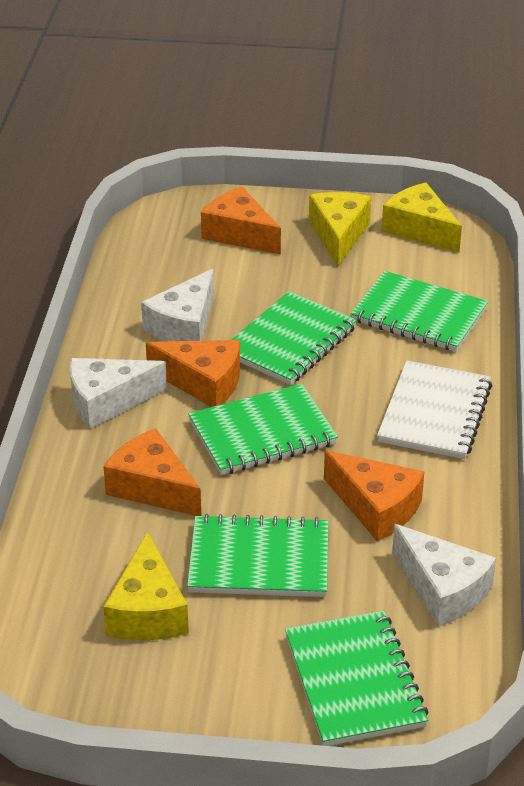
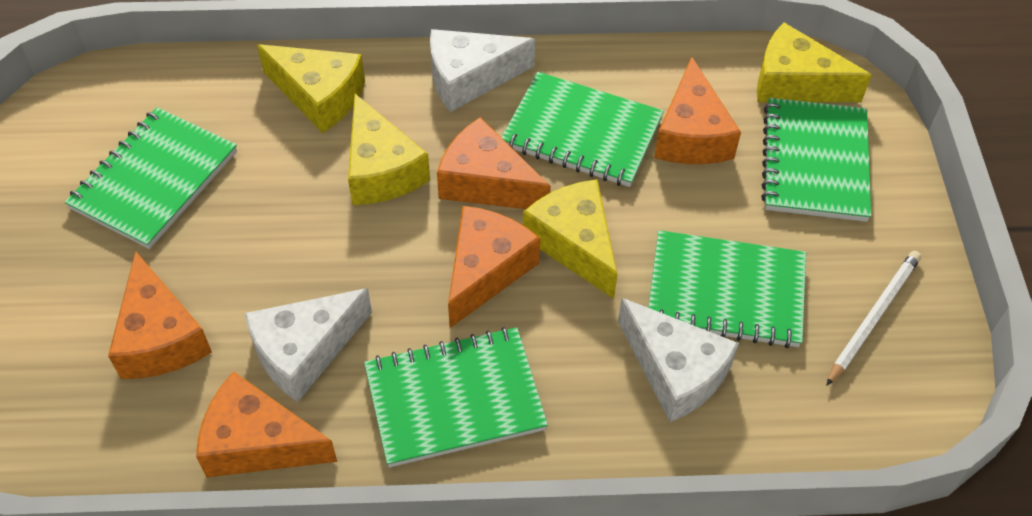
orange cheese: [103,428,201,516] [146,340,240,407] [201,187,281,255] [324,450,424,541] = 4 -> [108,251,212,379] [196,371,337,477] [437,117,551,209] [448,206,540,328] [654,57,741,164] = 5
white notebook: [377,360,492,459] = 1 -> none = 0
white pencil: none = 0 -> [826,251,921,386] = 1
yellow cheese: [103,532,189,640] [309,192,371,266] [382,183,462,252] = 3 -> [257,44,365,133] [348,94,430,205] [523,179,618,299] [757,23,872,102] = 4

